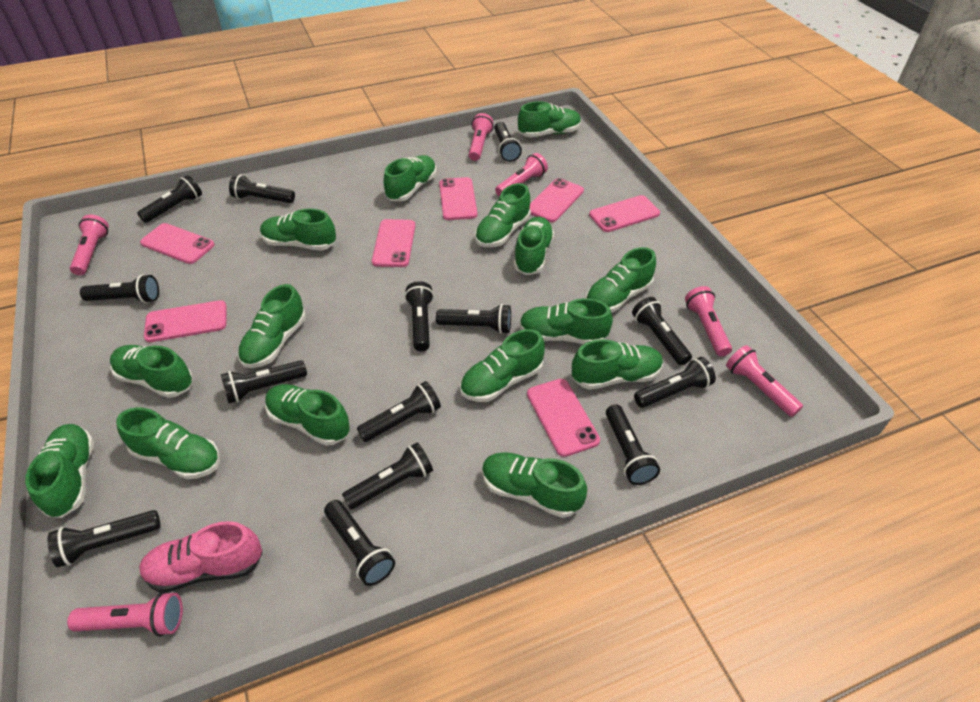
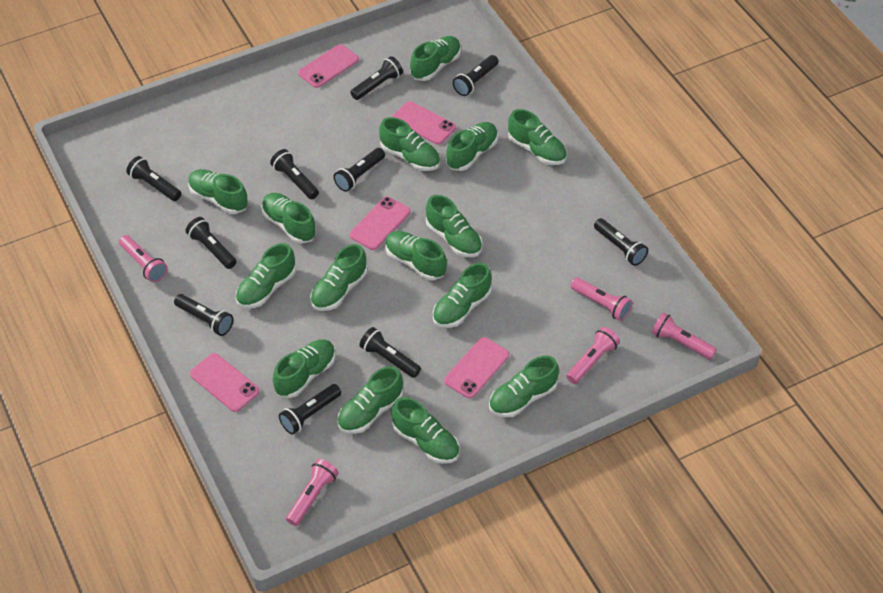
black flashlight: [48,510,161,568] [80,274,159,303] [137,175,202,223] [221,360,307,404] [229,174,295,203] [324,500,395,586] [342,442,433,509] [357,381,441,442] [405,281,434,351] [436,304,511,334] [494,122,522,162] [606,404,660,485] [632,297,692,365] [634,357,716,408] = 14 -> [126,156,181,201] [174,294,233,336] [186,217,237,269] [270,149,319,199] [279,384,341,435] [334,148,385,192] [350,56,403,100] [359,327,421,378] [453,55,499,96] [594,218,648,266] = 10
pink flashlight: [67,592,183,636] [70,215,109,275] [469,113,493,161] [495,153,548,197] [685,286,732,356] [726,345,803,417] = 6 -> [119,235,168,282] [286,459,339,526] [566,327,620,384] [571,278,632,321] [651,312,717,360] = 5
pink phone: [140,223,215,264] [144,300,226,342] [372,219,415,267] [439,177,477,220] [527,379,600,457] [530,178,584,222] [589,195,660,232] = 7 -> [190,353,260,412] [298,44,359,88] [350,196,411,250] [392,101,456,145] [444,337,509,399] = 5
pink shoe: [139,521,263,593] = 1 -> none = 0

